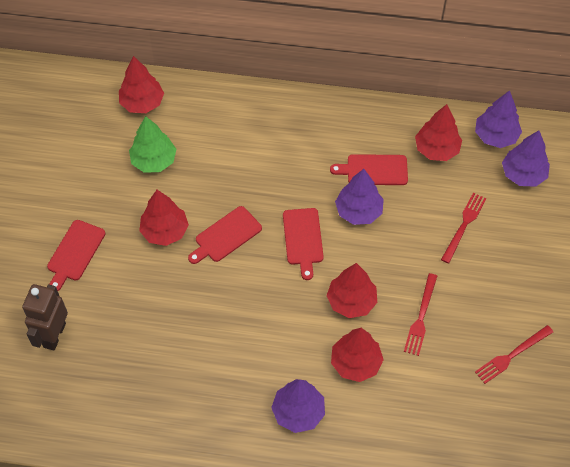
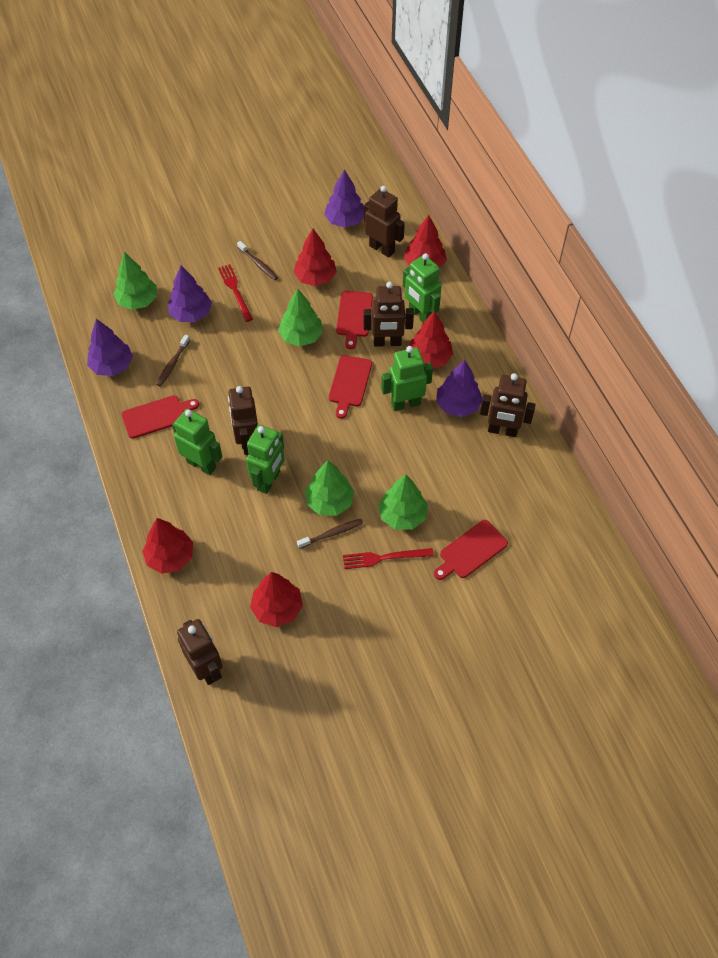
brown robot: [22,284,68,351] = 1 -> [177,619,223,685] [228,386,258,455] [364,186,405,258] [364,282,414,347] [480,373,536,437] = 5
brown toothbrush: none = 0 -> [156,335,190,387] [237,241,278,280] [297,519,363,549] = 3
green robot: none = 0 -> [172,409,222,475] [246,425,285,494] [381,346,433,411] [403,253,442,322] = 4
green tree: [129,116,176,173] = 1 -> [113,252,157,310] [278,288,323,346] [305,460,354,516] [378,474,428,530] = 4
red fork: [404,273,437,356] [441,193,486,263] [475,325,553,384] = 3 -> [218,264,253,322] [343,548,434,569] = 2

